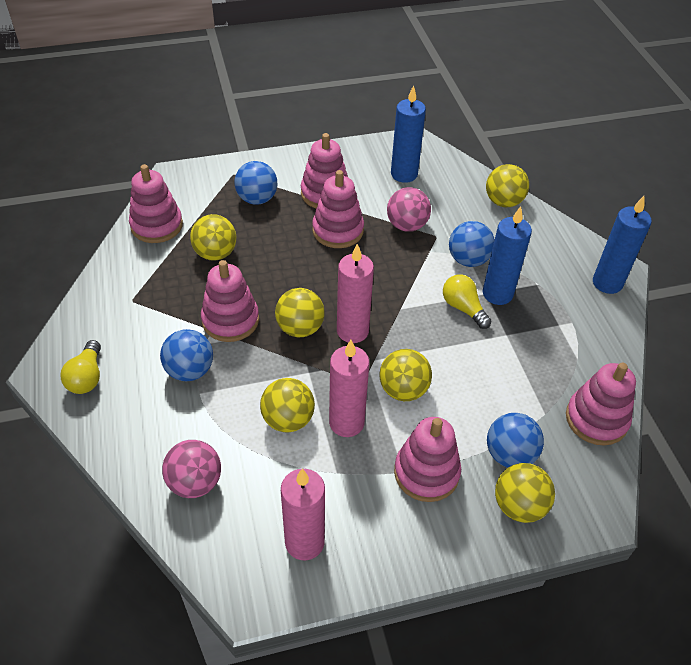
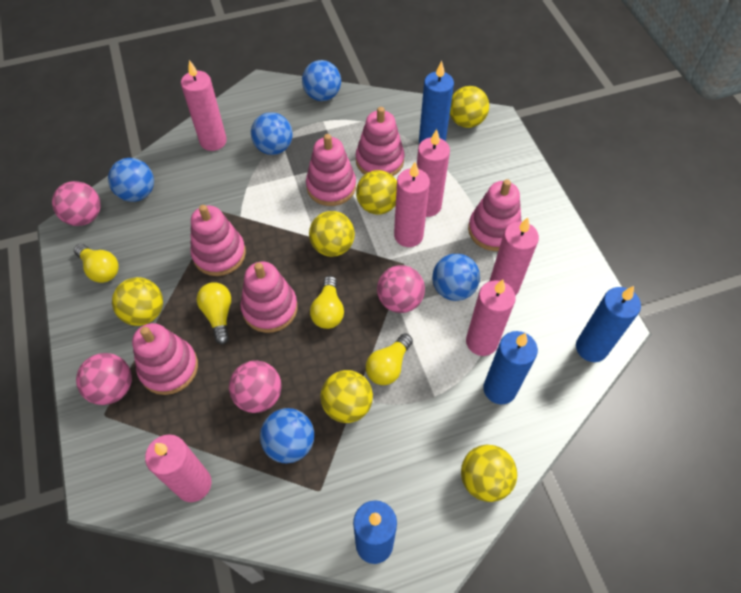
blue ball: [160,329,213,382] [234,161,277,205] [449,221,495,267] [487,413,544,468] = 4 -> [108,158,154,202] [251,112,292,155] [260,408,314,463] [302,60,341,101] [432,253,480,301] = 5
blue candle: [391,85,426,183] [483,206,532,305] [593,196,652,294] = 3 -> [353,500,397,564] [419,61,454,144] [483,331,538,404] [576,286,641,362] = 4
pink ball: [162,440,221,498] [387,187,431,232] = 2 -> [52,181,101,226] [76,353,132,405] [229,361,282,413] [377,265,425,313] = 4
pink candle: [281,469,325,560] [329,340,370,437] [337,244,374,343] = 3 -> [145,435,211,502] [181,60,227,151] [394,162,430,247] [417,129,450,217] [466,279,516,356] [489,217,539,296] = 6
yellow light bulb: [60,340,101,394] [443,274,491,329] = 2 -> [74,244,119,283] [197,282,231,345] [310,276,344,329] [366,333,413,385] = 4

